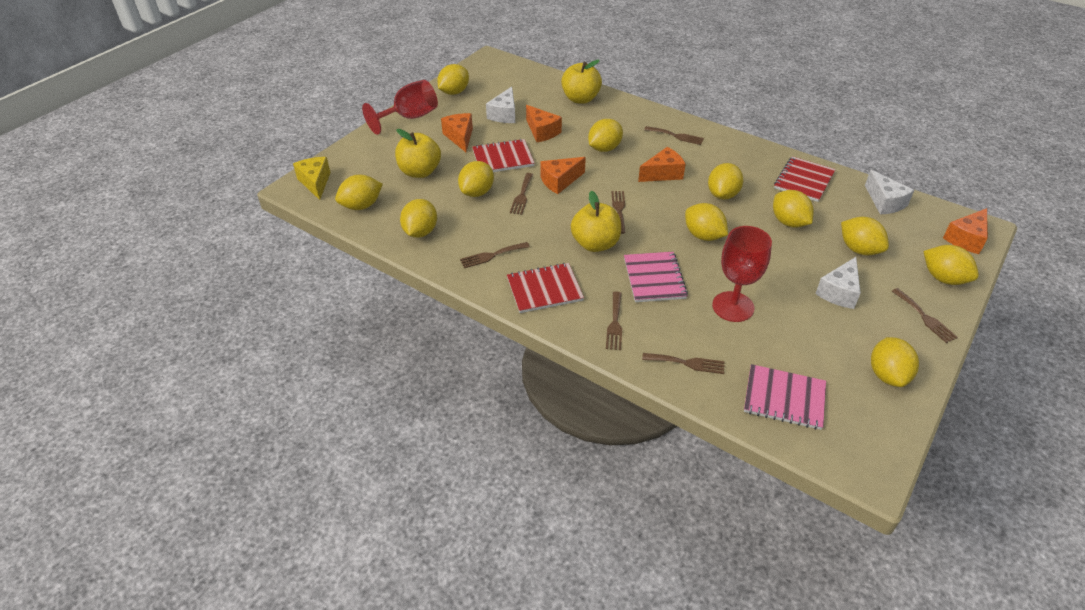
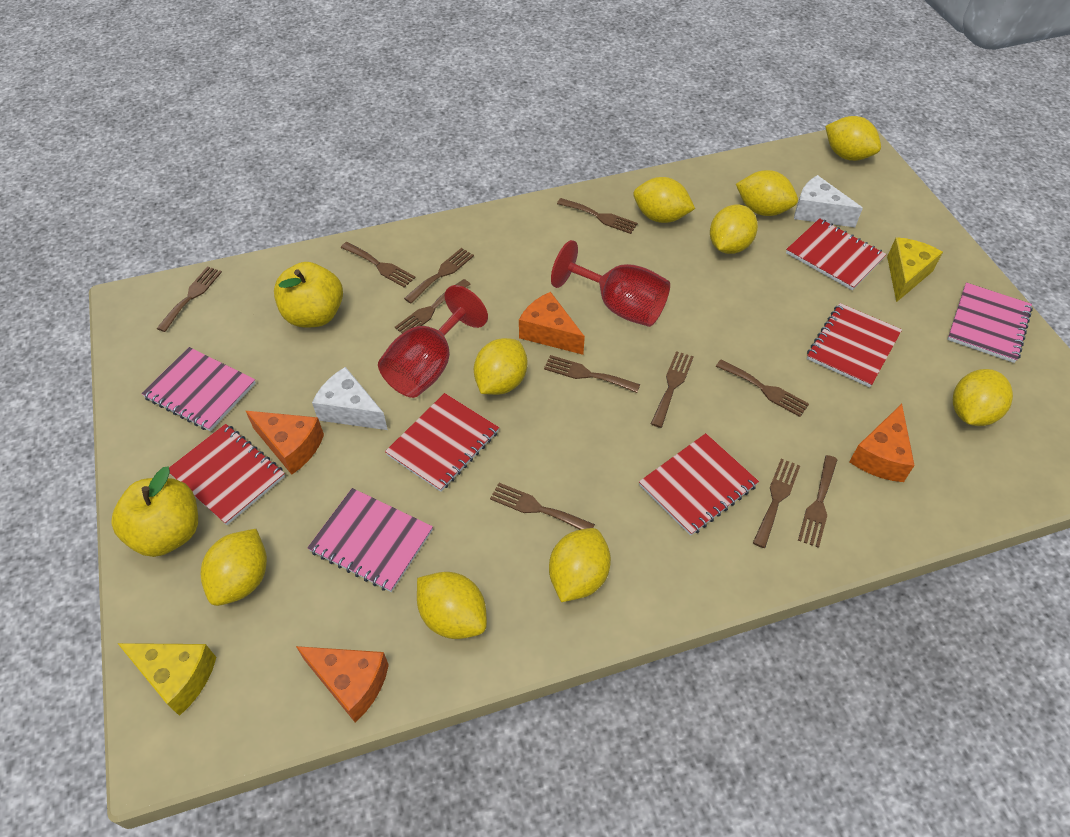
brown fork: [460,242,530,268] [510,173,533,215] [606,292,622,350] [612,191,625,234] [642,353,724,374] [644,126,704,145] [892,288,958,343] = 7 -> [156,266,222,332] [341,242,416,288] [395,279,471,333] [404,248,474,303] [490,483,595,530] [544,355,640,393] [557,198,638,234] [651,351,694,428] [716,360,809,417] [753,459,800,548] [798,455,838,548] = 11
orange cheese: [441,113,473,152] [526,105,562,142] [540,157,586,194] [638,147,686,182] [943,208,988,254] = 5 -> [246,411,324,475] [296,646,389,722] [519,292,585,355] [849,404,915,482] = 4
pink notebook: [624,252,688,302] [744,364,826,430] = 2 -> [141,347,256,431] [307,488,433,592] [947,283,1033,363] = 3
red notebook: [472,139,534,172] [507,263,584,313] [774,156,836,202] = 3 -> [169,424,285,525] [385,393,499,492] [639,433,759,536] [786,218,886,290] [807,303,902,387] = 5
white cheese: [486,86,515,123] [815,257,861,309] [865,170,914,214] = 3 -> [312,367,388,430] [794,175,863,227] = 2
yellow apple: [395,129,441,178] [561,60,602,104] [571,191,621,252] = 3 -> [111,467,198,557] [274,262,343,328] = 2
yellow cheese: [293,157,331,200] = 1 -> [117,643,216,716] [887,237,943,302] = 2
yellow lemon: [335,175,383,210] [400,199,437,238] [437,64,469,95] [458,161,494,197] [588,119,623,152] [685,203,728,241] [708,163,743,200] [773,190,814,228] [841,217,889,256] [871,337,919,387] [923,245,979,285] = 11 -> [201,529,267,606] [417,572,487,639] [474,338,527,395] [549,528,611,602] [633,177,695,223] [710,205,758,254] [736,170,798,216] [825,116,881,161] [953,369,1013,426] = 9

